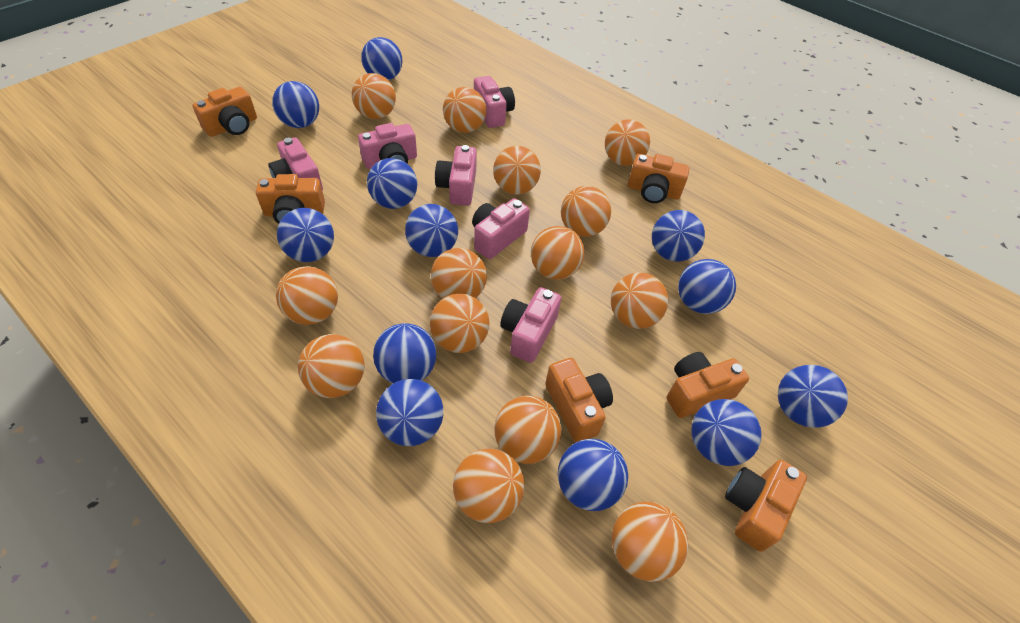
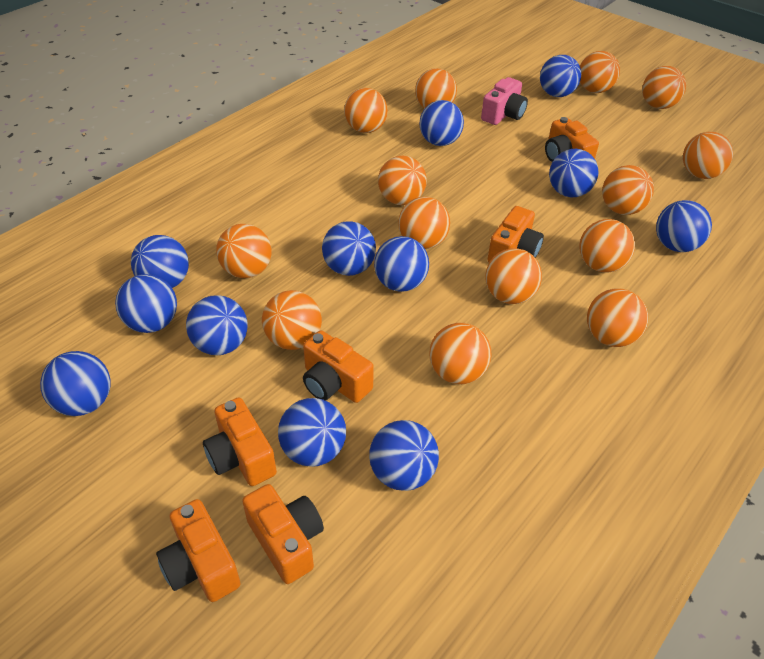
pink camera: [268,137,323,191] [358,123,417,169] [435,145,477,206] [472,198,530,259] [474,76,515,128] [500,287,561,363] = 6 -> [481,77,528,125] = 1

